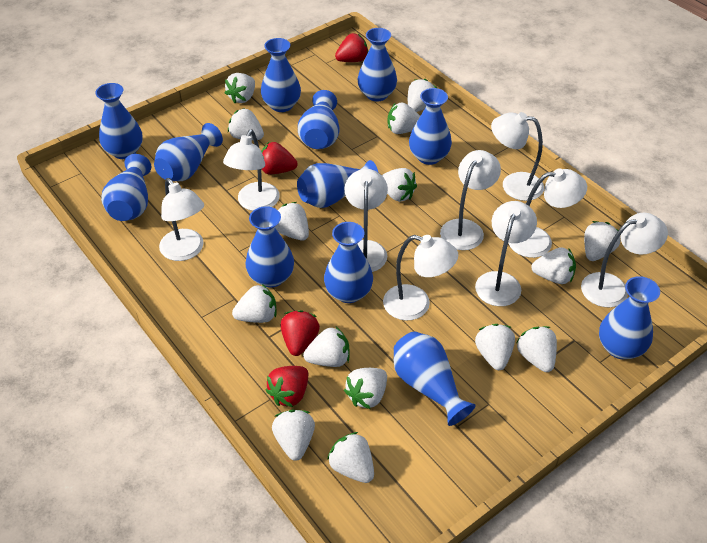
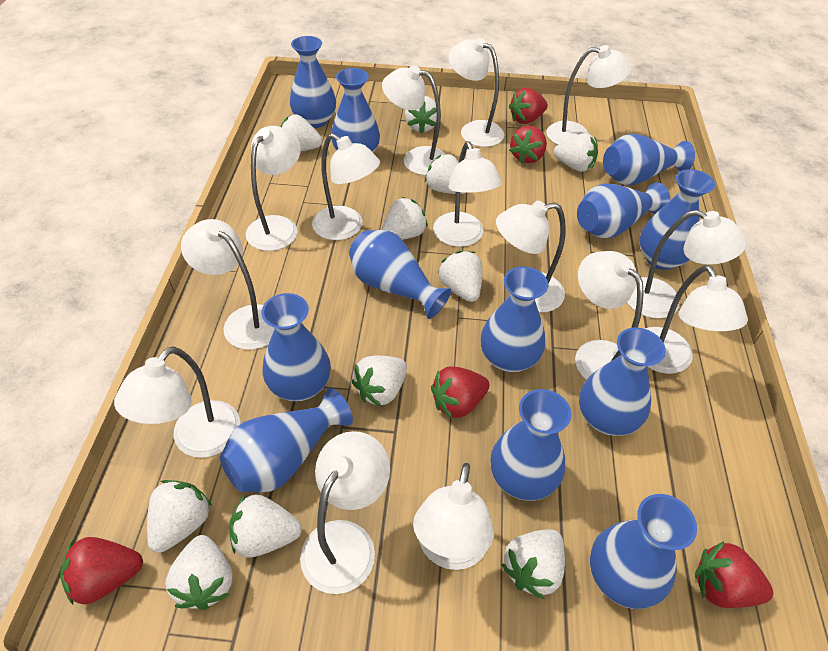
red strawberry: [261,142,298,174] [266,366,308,407] [281,310,320,356] [335,33,368,62] = 4 -> [60,537,143,604] [431,366,489,419] [509,88,548,124] [509,125,547,164] [695,541,773,608] = 5
white lamp: [159,178,204,261] [223,130,280,211] [345,169,388,272] [383,235,458,320] [440,150,501,250] [475,201,537,306] [491,112,544,201] [509,168,587,258] [581,213,668,307] = 9 -> [114,346,240,458] [181,219,275,350] [246,126,301,251] [300,431,390,594] [312,133,380,240] [382,65,445,175] [413,463,494,570] [433,141,502,247] [448,38,504,147] [496,201,566,313] [546,45,632,145] [575,251,644,380] [627,210,747,318] [645,265,748,374] = 14
white strawberry: [225,73,255,103] [228,108,264,140] [232,284,277,323] [272,410,315,461] [275,202,309,241] [303,327,350,367] [327,432,374,483] [344,368,387,409] [382,168,417,202] [387,103,420,134] [408,79,437,112] [475,324,515,370] [516,326,557,372] [531,247,576,284] [584,221,620,261] = 15 -> [147,480,212,553] [165,535,233,610] [229,494,302,558] [281,114,322,151] [352,355,407,407] [382,197,428,240] [405,96,437,133] [425,153,465,194] [439,251,482,302] [501,529,565,599] [554,133,598,172] = 11

